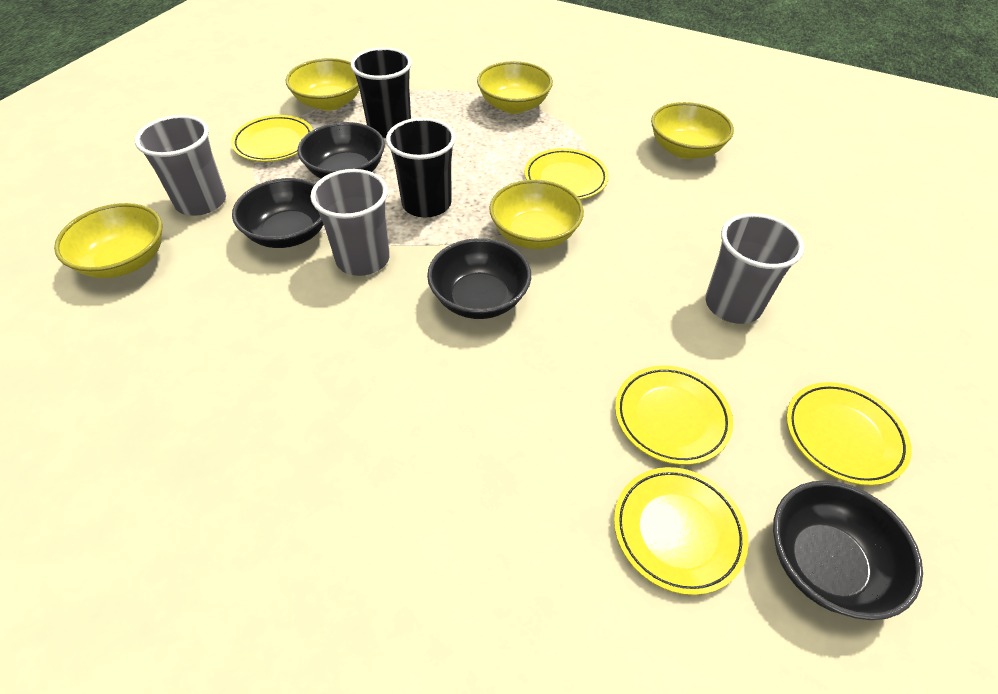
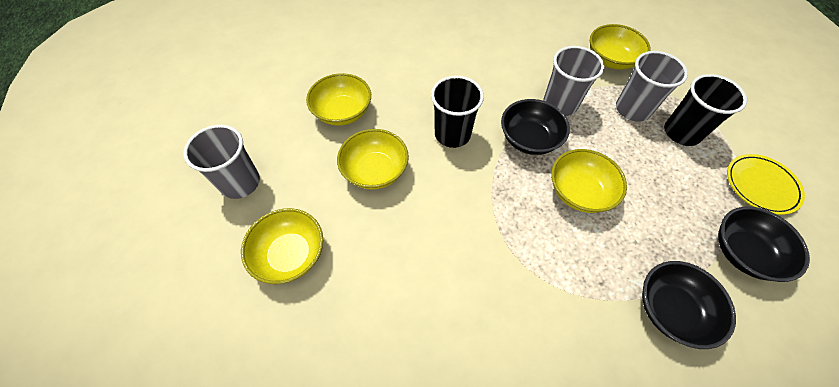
black bowl: [232,178,324,248] [297,122,385,179] [427,238,531,319] [773,480,923,620] = 4 -> [501,99,570,155] [642,261,736,349] [718,206,810,282] = 3
yellow plate: [231,115,313,162] [525,148,609,200] [614,467,748,595] [615,366,733,465] [786,382,912,486] = 5 -> [727,154,805,215] = 1

